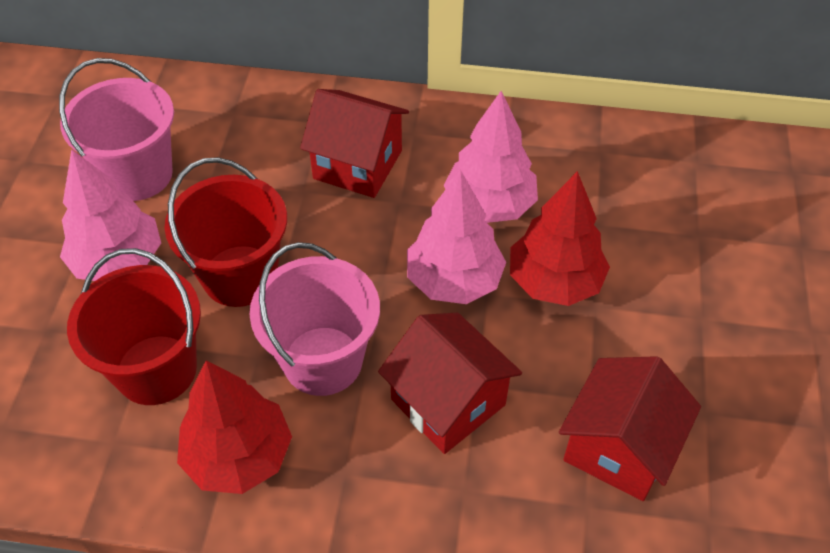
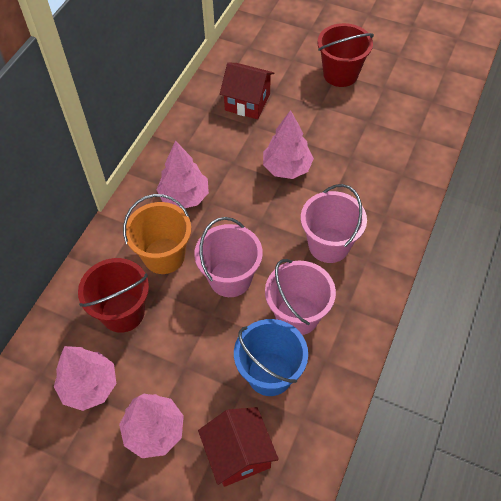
blue bucket: none = 0 -> [234,319,308,396] = 1
orange bucket: none = 0 -> [123,194,191,274] = 1
pink bucket: [59,58,174,201] [249,242,380,396] = 2 -> [194,217,263,297] [265,259,336,335] [301,184,367,263] = 3
pink tree: [60,149,161,281] [407,170,506,304] [444,91,538,223] = 3 -> [54,346,116,411] [119,394,184,458] [156,140,209,209] [263,110,314,179] = 4
red house: [300,89,409,198] [378,313,522,454] [559,356,701,501] = 3 -> [198,407,279,487] [220,63,274,119] = 2
red tree: [177,360,292,494] [510,171,610,306] = 2 -> none = 0

